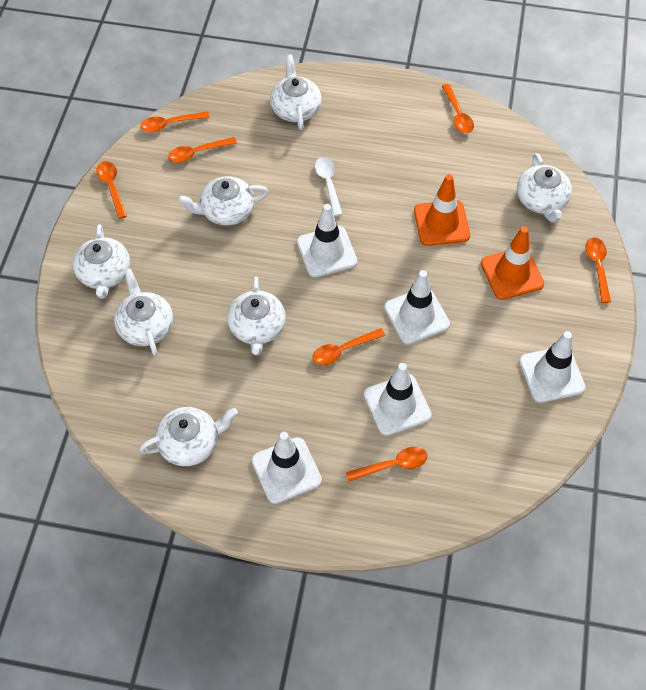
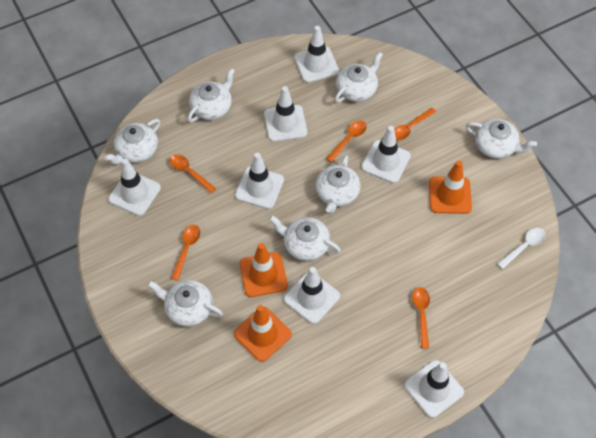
orange spoon: [96,161,127,219] [140,111,210,132] [168,137,237,162] [312,328,385,365] [346,447,428,482] [442,84,474,133] [585,237,611,303] = 7 -> [169,154,216,193] [171,225,200,280] [326,120,367,163] [394,108,436,140] [412,287,430,349] = 5
orange traffic cone: [414,174,470,246] [481,226,544,300] = 2 -> [234,305,292,362] [240,243,288,297] [429,161,472,214] = 3
white traffic cone: [252,432,322,504] [297,204,357,278] [364,363,432,436] [384,270,450,344] [519,331,586,403] = 5 -> [108,159,161,216] [235,153,284,209] [264,86,307,142] [284,267,340,324] [294,26,339,83] [361,126,411,183] [404,360,464,418] = 7

